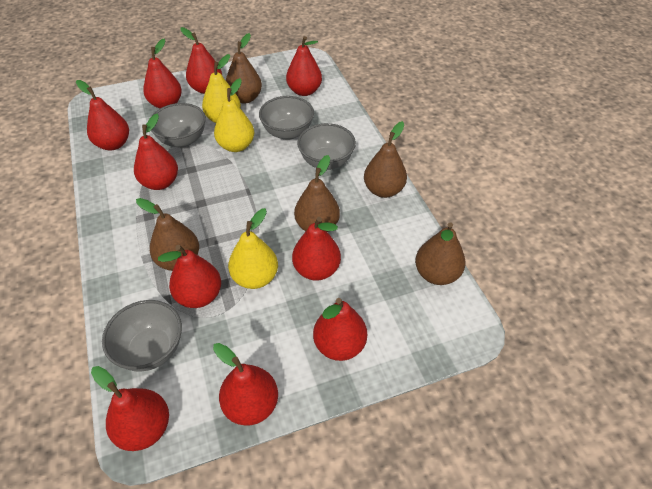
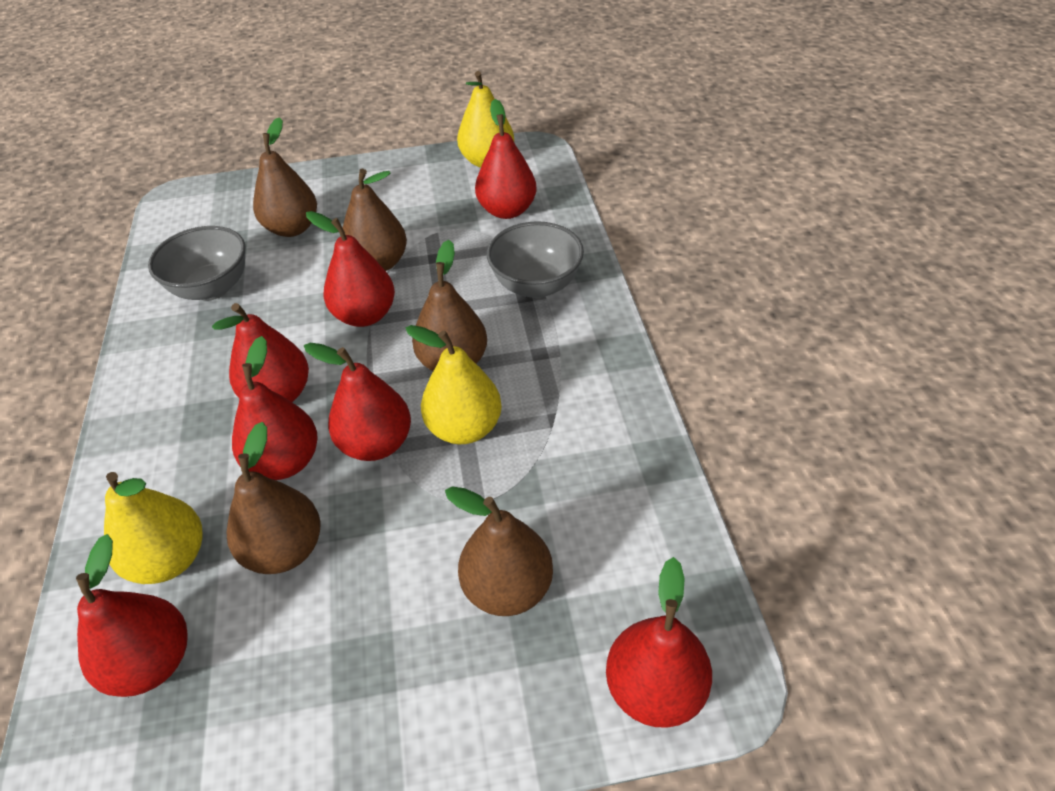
grey bowl: [102,300,182,372] [151,103,206,148] [259,96,314,140] [297,123,356,170] = 4 -> [148,226,246,301] [487,221,584,298] = 2
red pear: [76,80,129,150] [91,366,169,451] [134,113,178,190] [143,39,182,108] [158,245,221,308] [180,27,222,94] [213,343,278,425] [286,36,322,96] [292,217,341,281] [313,298,367,361] = 10 -> [76,534,188,697] [212,303,309,402] [232,336,318,480] [304,343,411,461] [306,211,395,327] [475,99,536,219] [606,557,712,728] = 7

